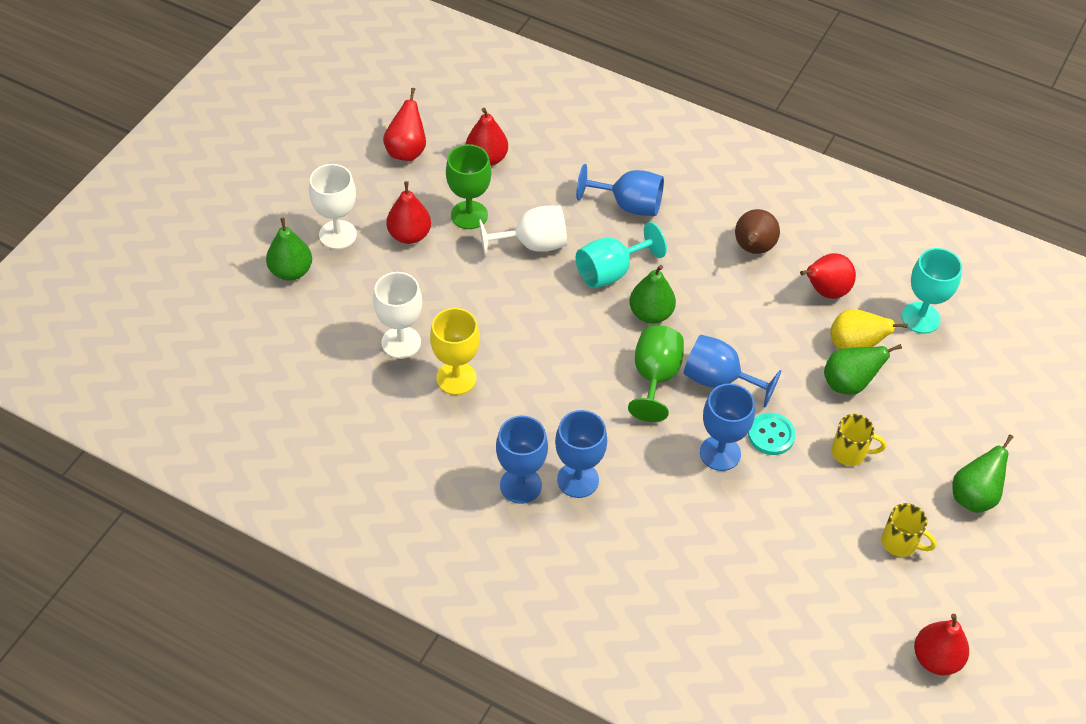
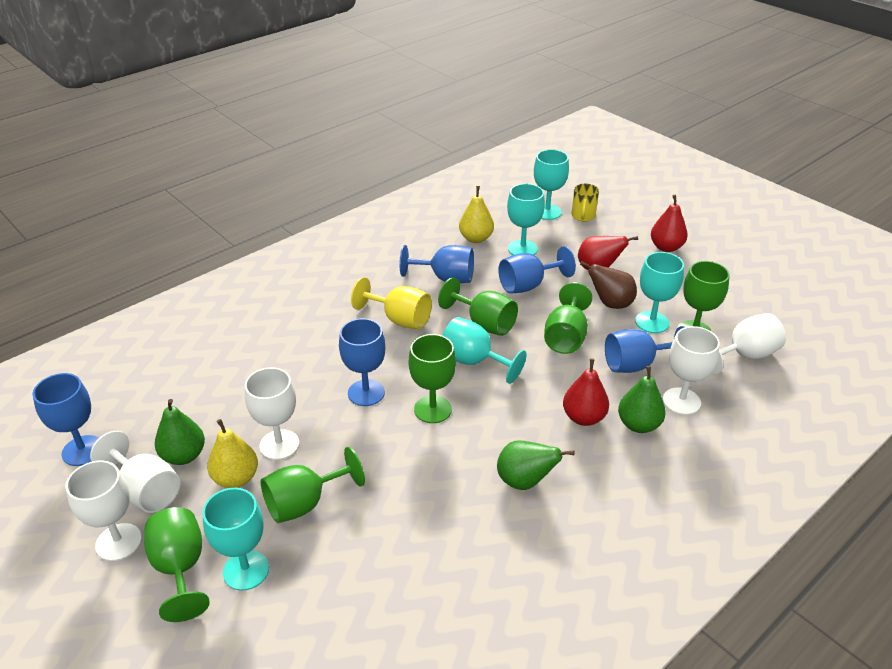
green goblet: [446,144,491,229] [628,325,684,422] = 2 -> [144,507,210,622] [261,447,365,523] [409,334,456,423] [438,277,518,336] [544,282,592,354] [677,261,729,332] = 6
green pear: [266,218,312,281] [630,265,676,324] [824,344,902,395] [952,434,1013,513] = 4 -> [155,399,205,465] [497,440,575,490] [618,366,666,433] = 3
red pear: [383,88,426,161] [386,181,431,244] [466,108,508,166] [800,253,856,299] [914,614,969,675] = 5 -> [563,359,609,426] [578,236,638,270] [651,194,688,252] = 3
turquoise button: [748,413,796,455] = 1 -> none = 0
turquoise goblet: [576,222,667,288] [902,248,962,334] = 2 -> [202,488,269,591] [442,317,527,384] [507,184,545,255] [534,149,569,220] [635,252,684,333] = 5
white goblet: [309,164,357,249] [373,272,422,359] [479,206,567,257] = 3 -> [66,460,142,561] [90,431,180,513] [245,367,299,460] [663,326,720,415] [712,313,786,374] = 5
yellow mug: [832,414,886,466] [881,503,937,557] = 2 -> [572,184,599,222] = 1
yellow pear: [830,309,908,349] = 1 -> [207,419,258,488] [459,186,494,243] = 2

